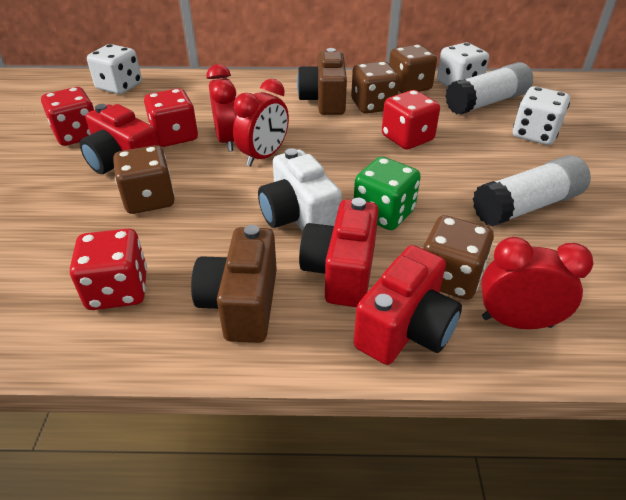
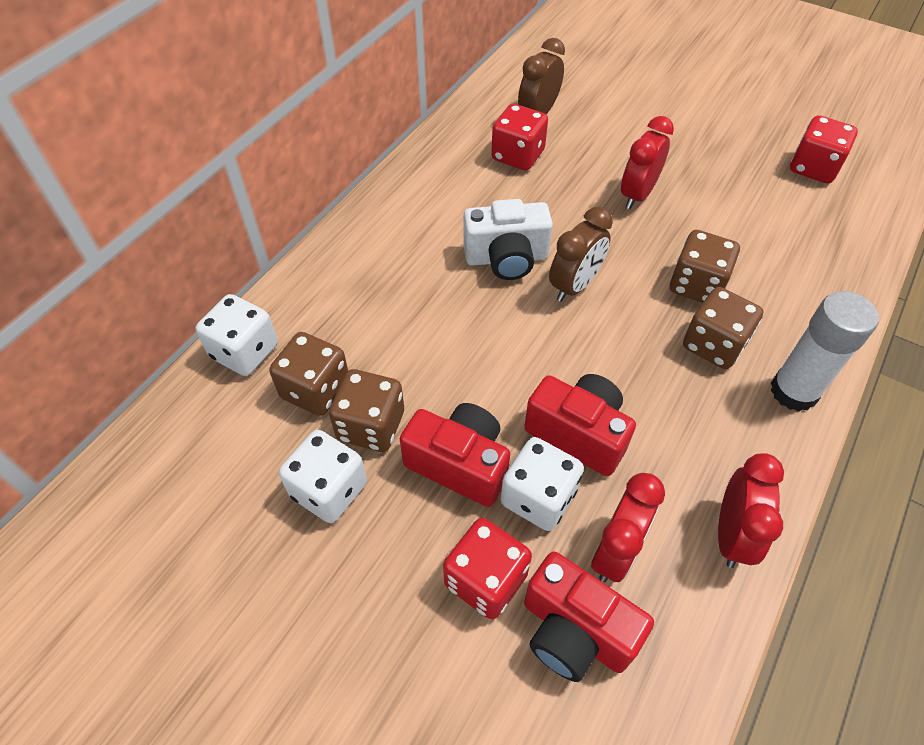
brown camera: [191,225,277,343] [297,48,347,115] = 2 -> none = 0
brown clock: none = 0 -> [518,38,565,114] [549,206,613,302] = 2
green dice: [354,157,421,230] = 1 -> none = 0
red dice: [41,87,94,146] [70,229,147,310] [144,88,198,147] [382,90,440,150] = 4 -> [443,518,532,619] [491,104,548,171] [790,115,858,183] = 3
white glue stick: [445,62,533,115] [473,155,591,226] = 2 -> [771,291,879,411] = 1

